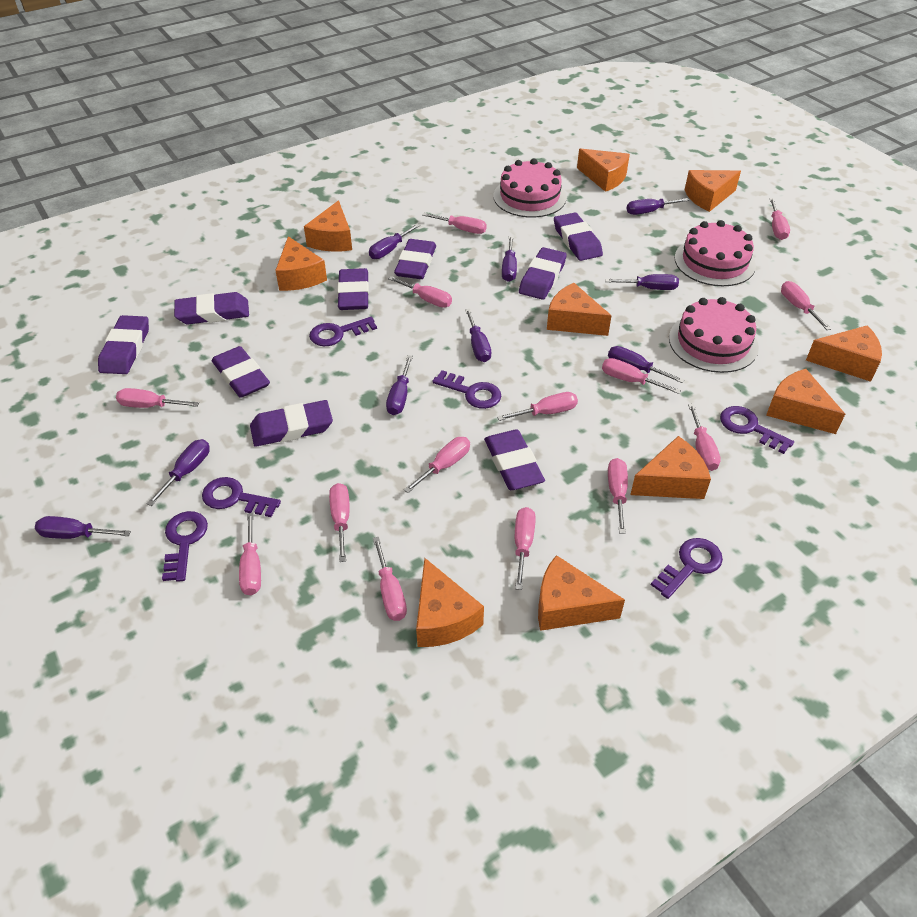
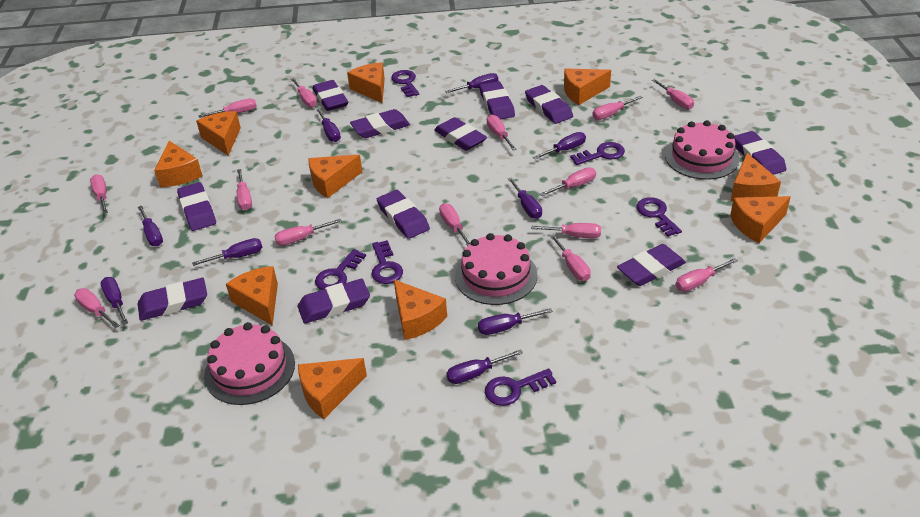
purple eraser: [98,315,149,374] [174,292,249,324] [212,346,270,398] [250,400,333,447] [337,268,369,310] [394,239,436,279] [484,429,545,490] [519,247,567,300] [554,212,603,261] = 9 -> [138,278,207,321] [177,182,216,231] [298,279,370,324] [313,80,348,111] [350,109,410,138] [377,190,430,239] [434,117,487,151] [479,81,515,120] [525,85,573,124] [617,244,686,286] [734,131,786,175] = 11

